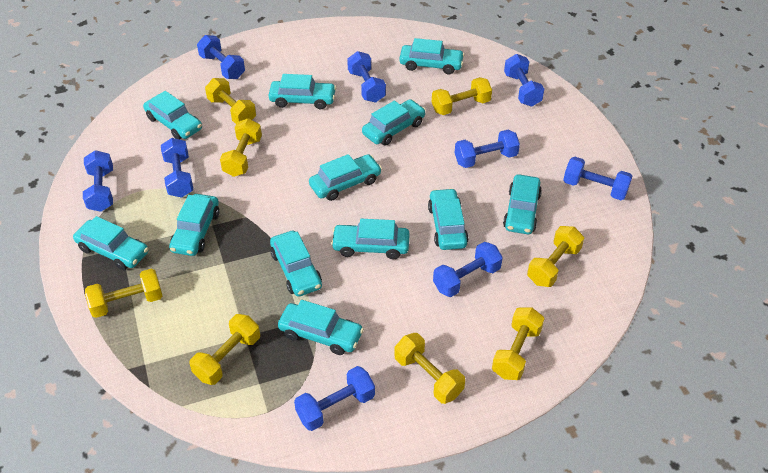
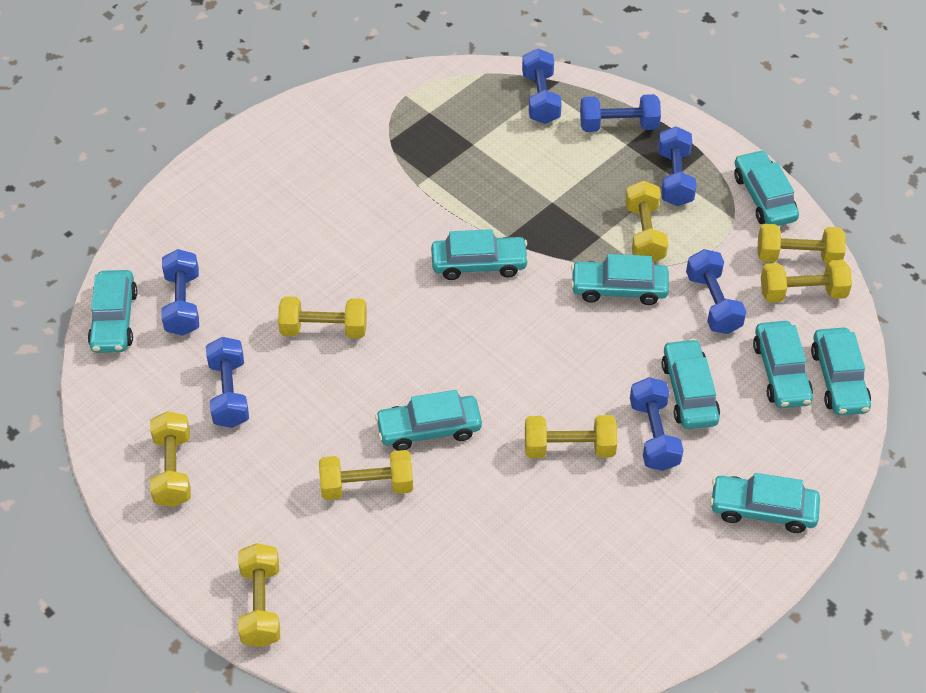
blue dumbbell: [83,150,113,212] [161,138,193,198] [197,35,245,79] [294,366,375,431] [347,51,386,103] [433,242,503,297] [455,130,520,168] [504,54,544,107] [563,157,632,200] = 9 -> [161,249,199,336] [206,337,249,428] [522,48,562,124] [580,94,661,132] [630,377,684,471] [658,126,696,206] [686,249,747,334] = 7
turquoise car: [73,216,148,270] [143,91,202,140] [169,194,219,256] [268,74,336,110] [270,231,322,297] [278,300,364,355] [309,154,382,201] [331,219,410,259] [362,99,426,146] [399,38,465,74] [428,188,469,250] [503,174,542,234] = 12 -> [88,270,138,353] [375,390,482,451] [431,229,529,280] [571,254,669,305] [662,339,720,429] [710,473,820,533] [734,150,799,226] [753,321,813,408] [811,328,871,415] = 9

